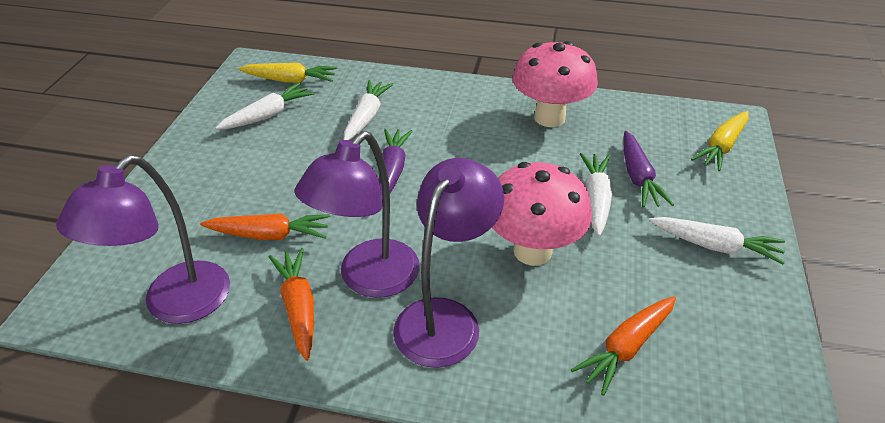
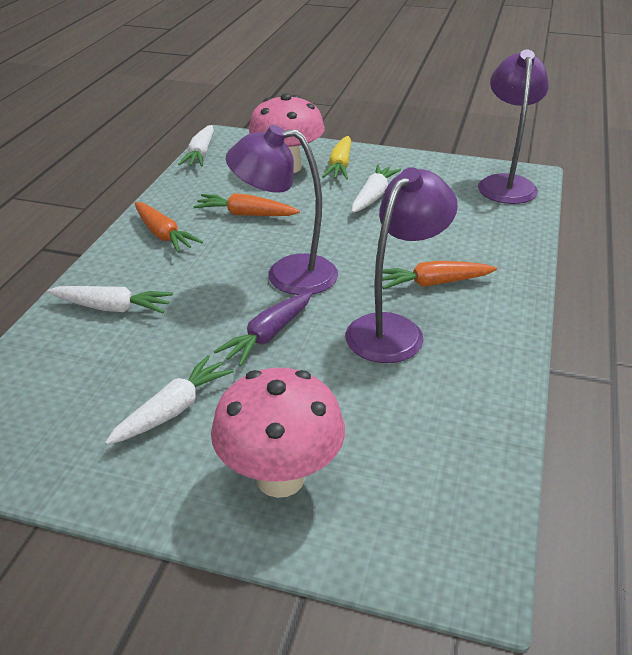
purple carrot: [378,129,413,202] [623,131,674,208] = 2 -> [214,292,312,366] = 1
yellow carrot: [239,63,337,83] [691,111,749,171] = 2 -> [322,136,351,180] = 1

